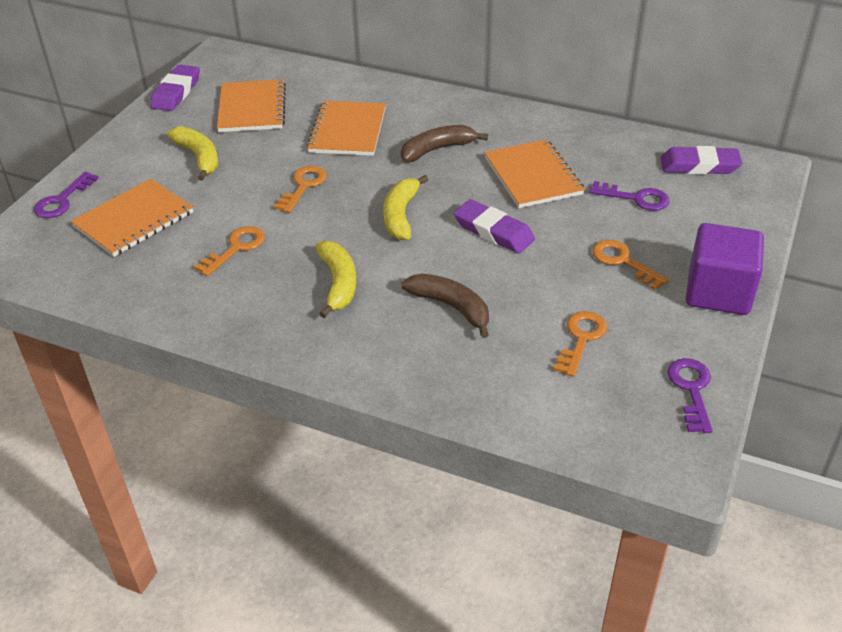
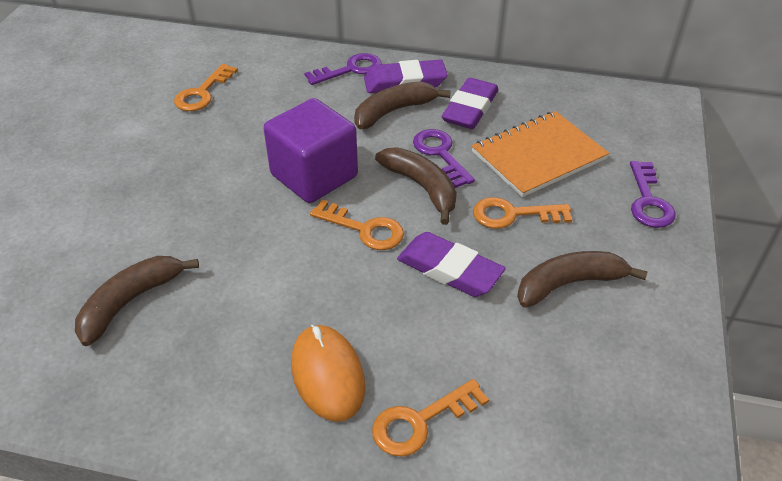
brown banana: [401,125,488,162] [401,274,489,338] = 2 -> [75,256,199,346] [354,81,450,129] [375,147,457,225] [517,251,648,308] = 4
orange mouse: none = 0 -> [291,325,365,422] = 1
orange notebook: [70,179,194,257] [217,79,286,132] [306,101,386,156] [484,139,585,208] = 4 -> [472,111,609,197] = 1
yellow banana: [167,126,218,181] [316,241,356,318] [383,175,429,240] = 3 -> none = 0

